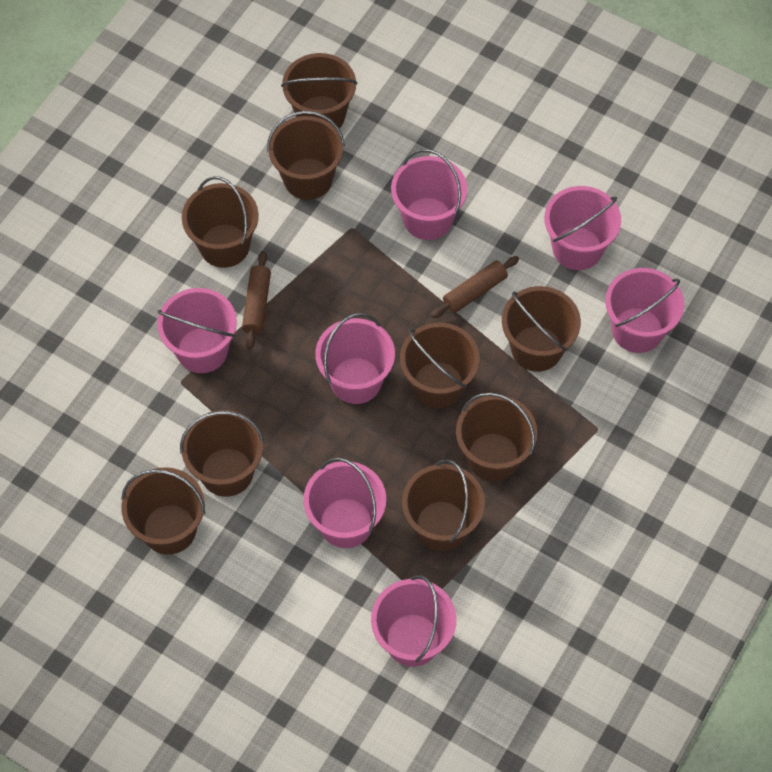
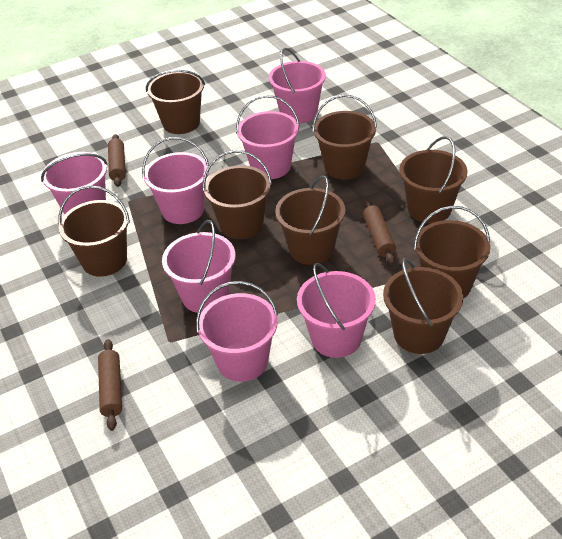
brown bucket: [121,467,205,555] [180,410,265,497] [182,176,259,268] [267,111,345,200] [281,53,358,129] [400,323,480,408] [402,459,485,551] [456,393,537,481] [502,286,581,372] = 9 -> [59,185,130,277] [146,70,205,134] [203,150,272,239] [275,176,345,265] [312,95,377,179] [383,258,463,354] [399,136,467,223] [414,206,490,298] = 8
brown rolling pin: [242,251,271,349] [431,256,519,318] = 2 -> [98,339,122,431] [108,134,126,187] [363,199,396,265] = 3

